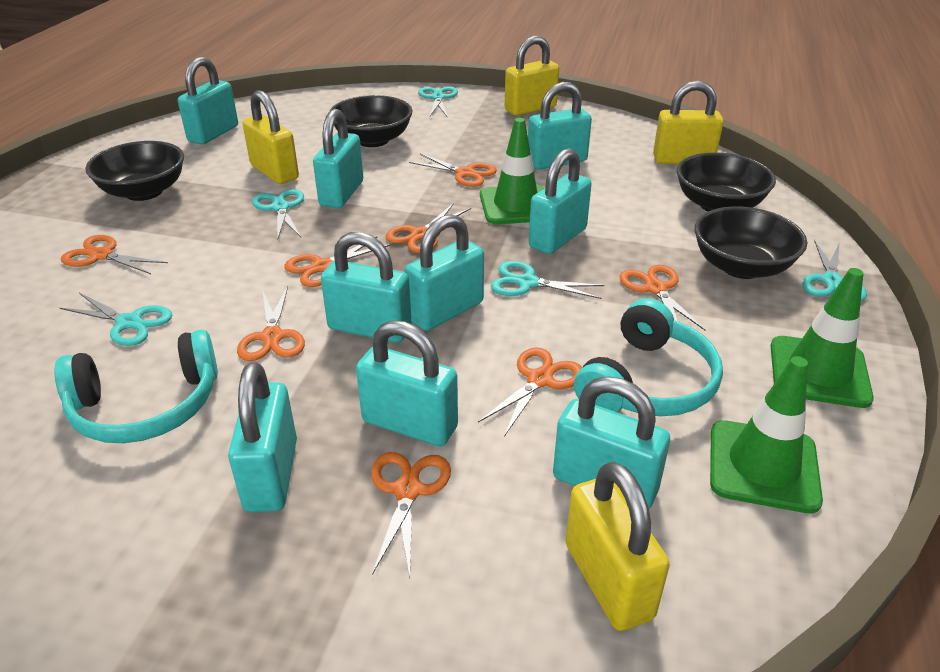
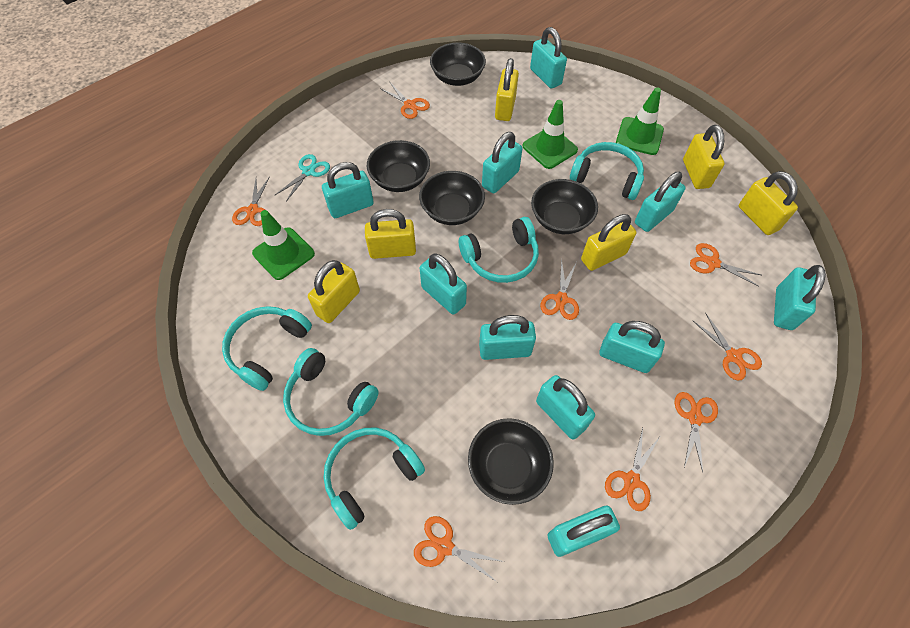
black bowl: [85,141,184,201] [329,95,413,147] [676,152,776,211] [694,206,807,279] = 4 -> [367,140,430,192] [419,171,485,225] [430,43,486,86] [468,418,554,505] [531,179,598,234] = 5
turquoise headphones: [54,330,218,443] [574,298,723,416] = 2 -> [222,306,312,391] [283,348,379,436] [324,428,425,530] [459,217,539,283] [570,142,644,200] = 5
turquoise padlock: [178,57,238,145] [228,362,297,512] [313,109,363,208] [321,232,412,343] [356,320,458,446] [405,214,484,331] [528,82,592,170] [529,148,592,254] [553,376,670,509] = 9 -> [322,162,374,218] [420,254,467,315] [479,315,536,360] [482,132,522,193] [530,27,567,89] [536,375,595,440] [548,506,620,557] [599,321,665,373] [635,172,686,232] [774,265,826,330] = 10
turquoise scissors: [60,293,172,346] [252,189,304,239] [418,86,458,118] [491,261,605,299] [803,240,867,301] = 5 -> [275,154,330,202] = 1
yellow padlock: [243,90,299,184] [505,36,559,116] [565,462,670,631] [653,81,724,164] = 4 -> [308,260,360,323] [365,209,416,259] [495,58,519,121] [581,214,636,271] [683,125,725,189] [739,171,798,235] = 6

